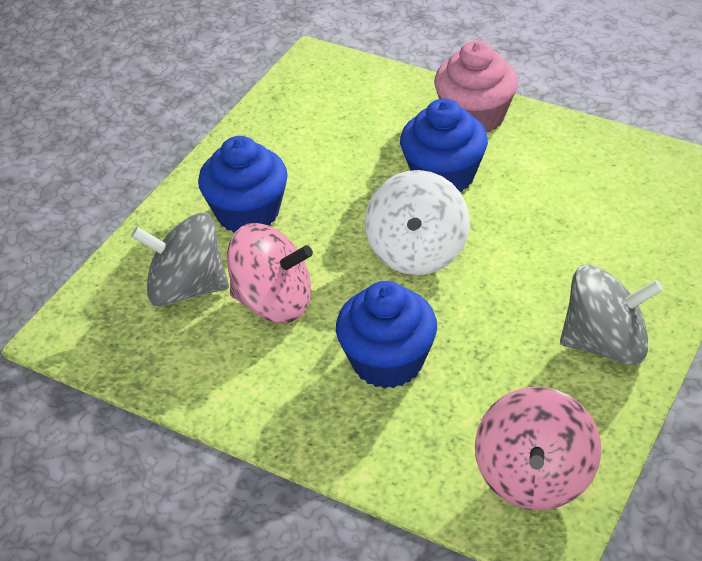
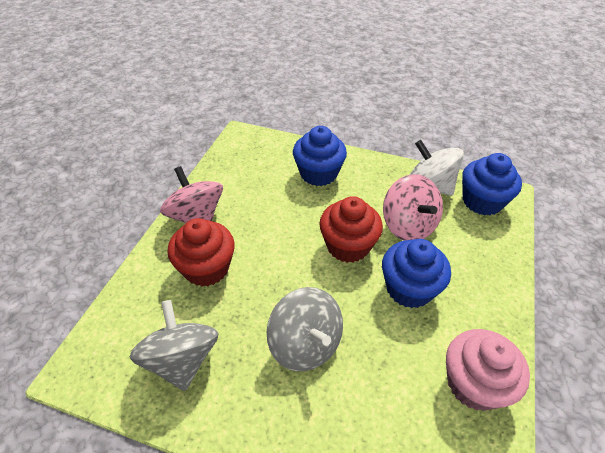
red cupcake: none = 0 -> [168,218,235,287] [319,196,383,263] = 2

